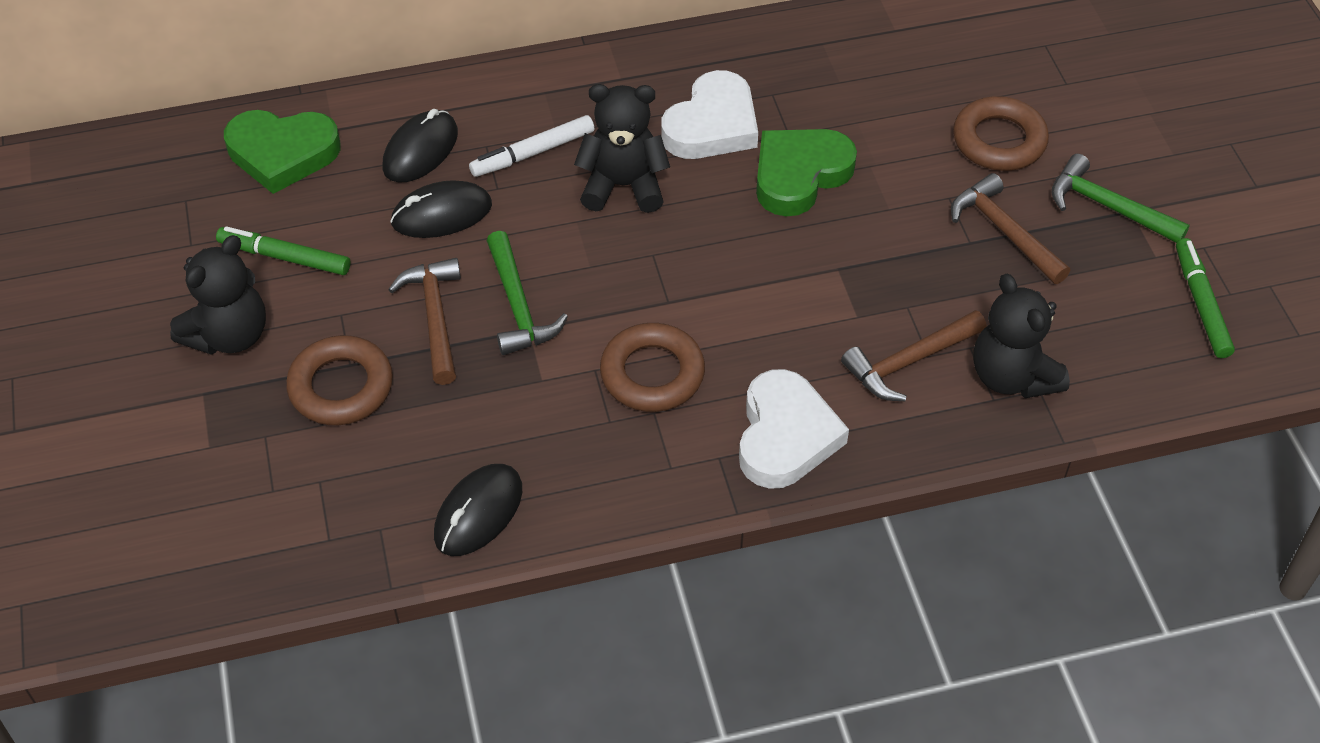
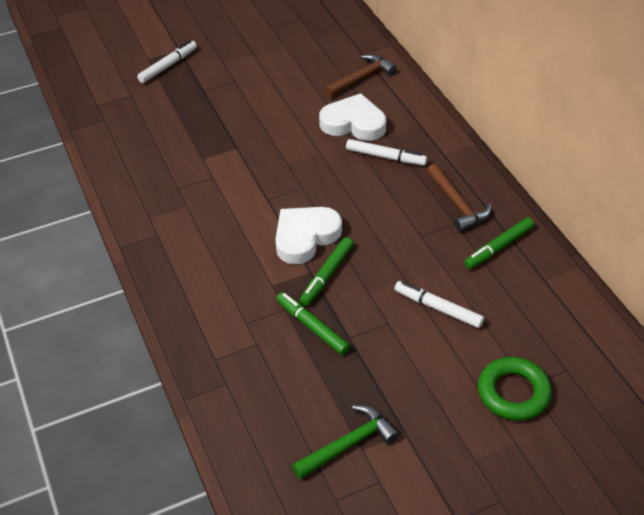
black mouse: [383,109,458,183] [390,180,492,238] [434,464,522,556] = 3 -> none = 0
black teddy bear: [170,235,266,355] [574,84,670,213] [973,274,1070,398] = 3 -> none = 0
brown hammer: [388,258,461,385] [841,310,987,401] [951,173,1070,284] = 3 -> [324,54,397,98] [427,164,492,232] = 2
brown ring: [286,335,393,425] [600,323,705,412] [953,96,1049,171] = 3 -> none = 0
green hammer: [487,231,568,355] [1051,154,1190,243] = 2 -> [292,405,399,479] = 1
green heart: [224,110,341,194] [756,129,857,216] = 2 -> none = 0
green marker: [216,226,350,275] [1176,238,1235,358] = 2 -> [276,292,350,355] [300,237,353,306] [464,217,534,269] = 3
green ring: none = 0 -> [478,357,552,421] = 1
white marker: [469,115,595,177] = 1 -> [137,40,197,83] [346,139,427,166] [395,281,484,328] = 3

